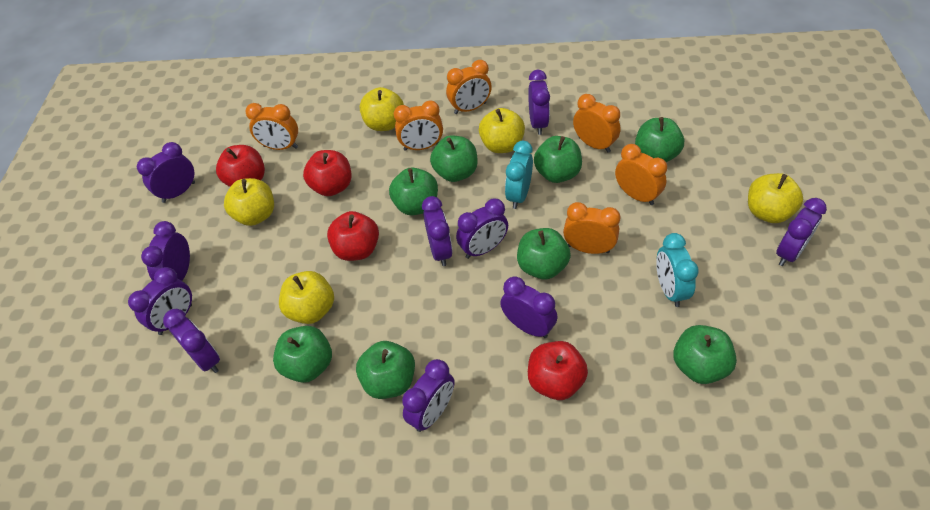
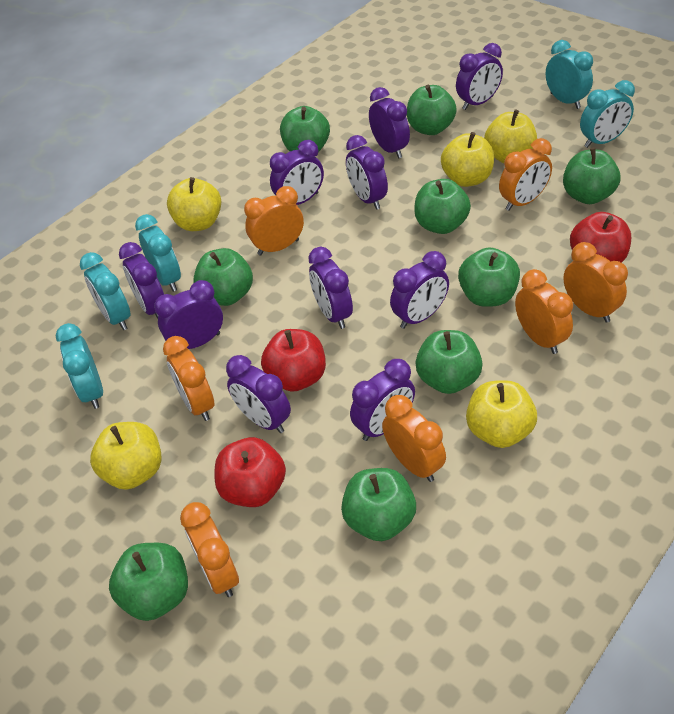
green apple: [273,326,332,383] [356,341,415,399] [389,168,438,215] [430,135,478,182] [517,228,571,280] [534,136,582,183] [635,117,684,162] [673,325,737,384] = 8 -> [109,543,188,621] [193,248,253,306] [280,106,330,152] [341,468,416,541] [407,85,457,135] [414,179,471,234] [415,330,483,394] [458,247,520,307] [563,147,620,204] = 9
orange clock: [245,103,298,150] [394,100,443,151] [446,60,492,114] [563,202,620,254] [573,94,621,153] [615,144,667,205] = 6 -> [163,336,214,421] [180,502,239,597] [244,186,304,256] [382,395,446,482] [499,138,552,211] [515,269,573,354] [563,242,628,323] = 7
red apple: [216,145,265,187] [303,150,351,196] [327,211,379,261] [528,341,588,400] = 4 -> [215,437,286,507] [261,329,326,392] [570,212,631,263] = 3
turquoise clock: [505,141,533,209] [656,233,699,307] = 2 -> [56,323,103,409] [80,252,130,330] [135,214,181,292] [546,40,593,109] [580,80,635,148] = 5

